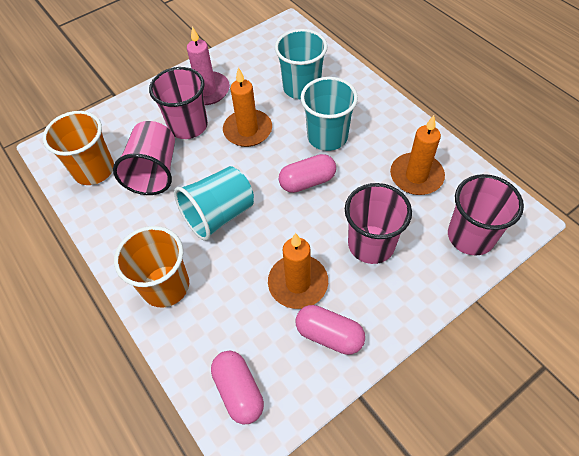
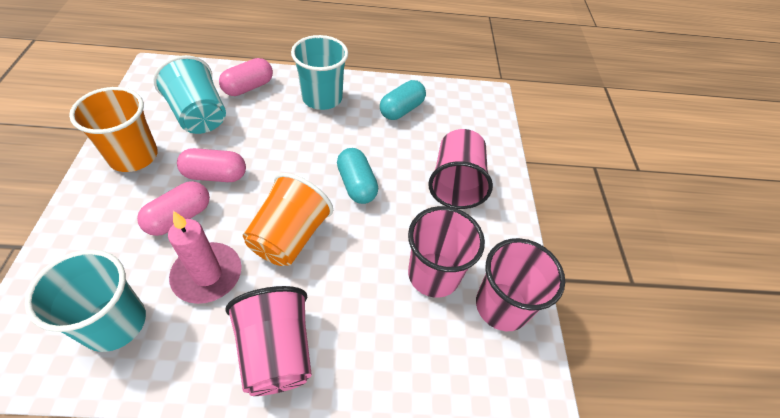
orange candle: [223,67,272,147] [268,233,328,309] [390,115,445,195] = 3 -> none = 0
turquoise capsule: none = 0 -> [337,148,378,204] [380,80,426,120] = 2

